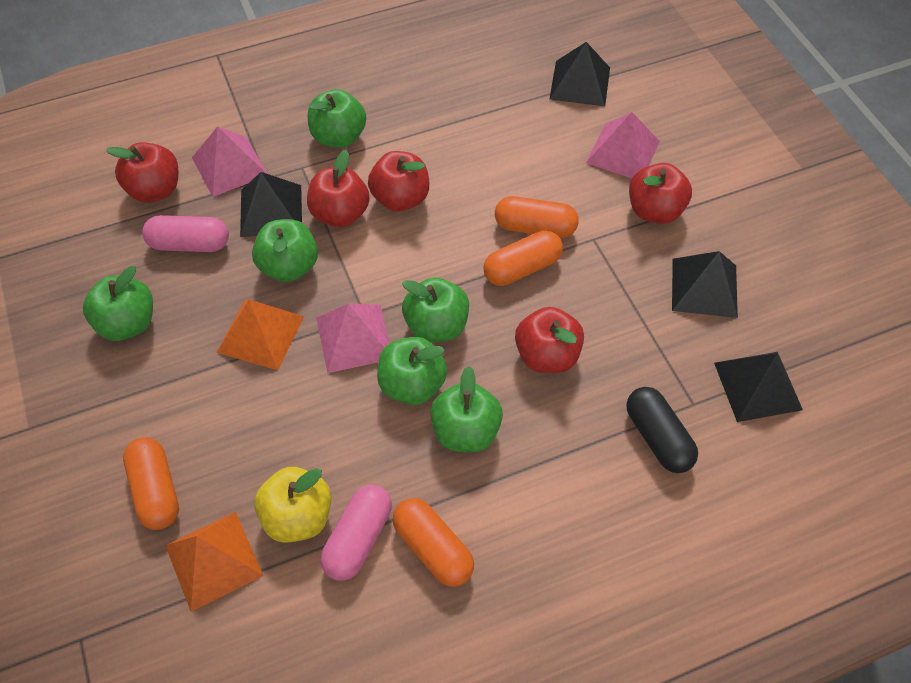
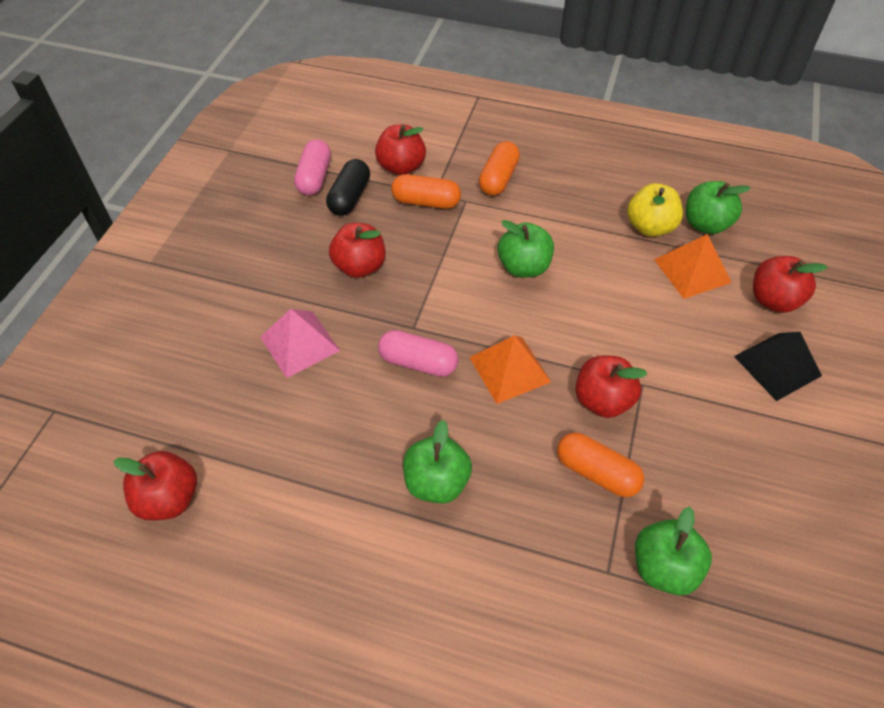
black pyramid: [240,172,302,237] [549,42,610,106] [672,251,738,318] [714,352,803,422] = 4 -> [734,332,822,401] = 1
green apple: [83,266,153,341] [252,219,318,282] [308,89,366,148] [377,337,447,405] [402,277,469,343] [430,366,503,452] = 6 -> [403,420,472,504] [498,220,554,278] [635,507,712,595] [686,181,751,234] = 4
orange capsule: [123,437,179,530] [393,498,474,587] [483,230,563,286] [495,196,579,238] = 4 -> [391,174,461,209] [479,141,520,196] [557,433,644,497] = 3
pink pyramid: [192,126,267,197] [316,303,390,373] [586,112,660,178] = 3 -> [260,309,340,378] = 1

